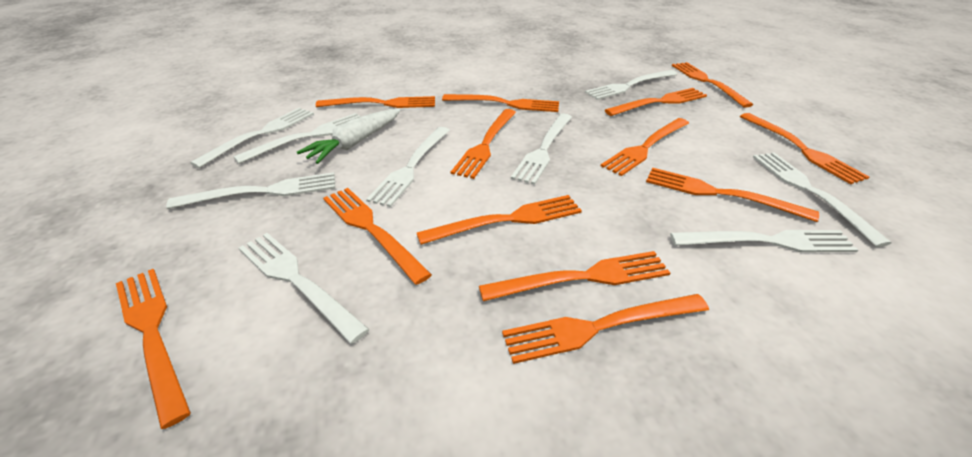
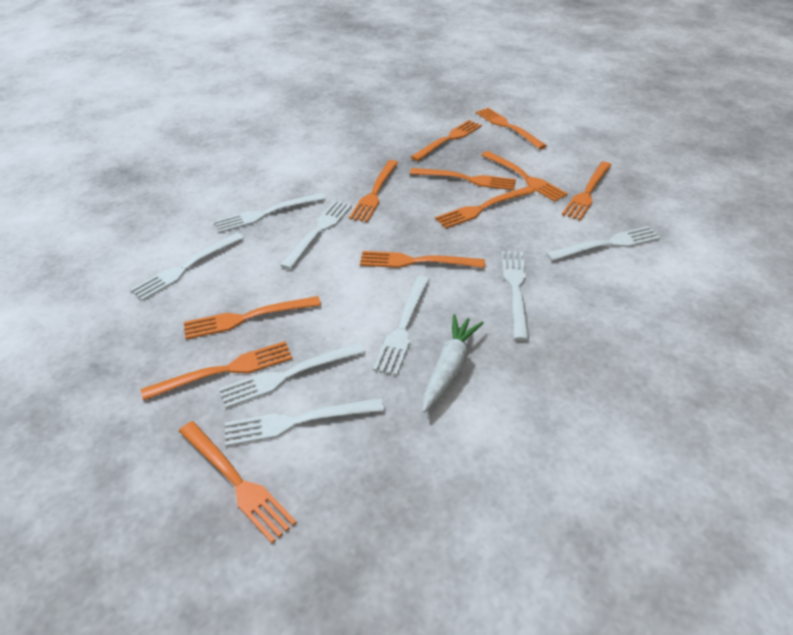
orange fork: [116,269,191,429] [316,96,435,108] [323,188,432,285] [417,195,582,245] [442,94,559,112] [451,109,516,179] [479,251,670,301] [502,294,709,364] [601,118,689,176] [605,88,707,116] [646,167,819,222] [672,62,753,108] [740,113,869,184] = 13 -> [141,341,293,401] [179,421,297,543] [184,296,321,339] [349,160,398,222] [360,251,485,268] [410,168,516,190] [411,120,482,161] [435,186,535,229] [476,108,547,149] [481,151,568,202] [562,162,611,221] = 11
white fork: [166,172,335,209] [190,108,314,168] [233,113,361,164] [239,233,369,344] [366,127,450,207] [511,113,572,185] [585,70,677,100] [670,230,858,252] [753,152,892,247] = 9 -> [130,232,244,301] [214,193,326,233] [219,342,365,408] [225,398,384,446] [280,201,352,269] [373,276,430,375] [501,251,529,341] [546,226,661,261] = 8

